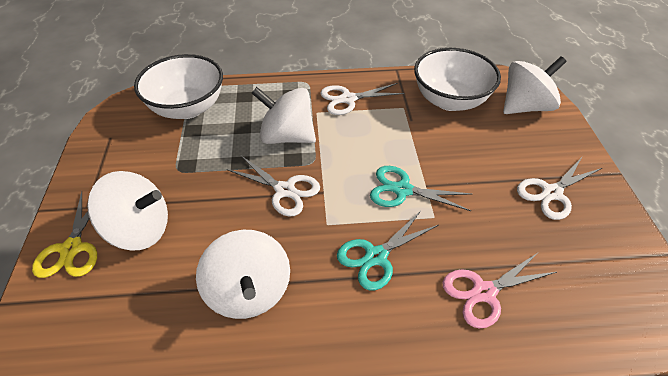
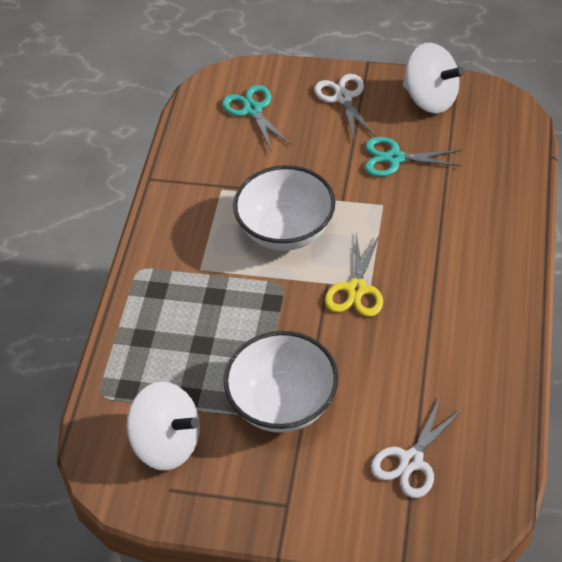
pink scissors: [442,252,557,328] = 1 -> none = 0
white scissors: [226,156,320,217] [320,83,404,115] [517,157,602,220] = 3 -> [314,74,376,141] [371,396,464,498] = 2
white spinning top: [87,171,168,251] [196,230,290,319] [252,87,316,144] [503,56,567,114] = 4 -> [127,381,200,470] [403,43,465,113] = 2

